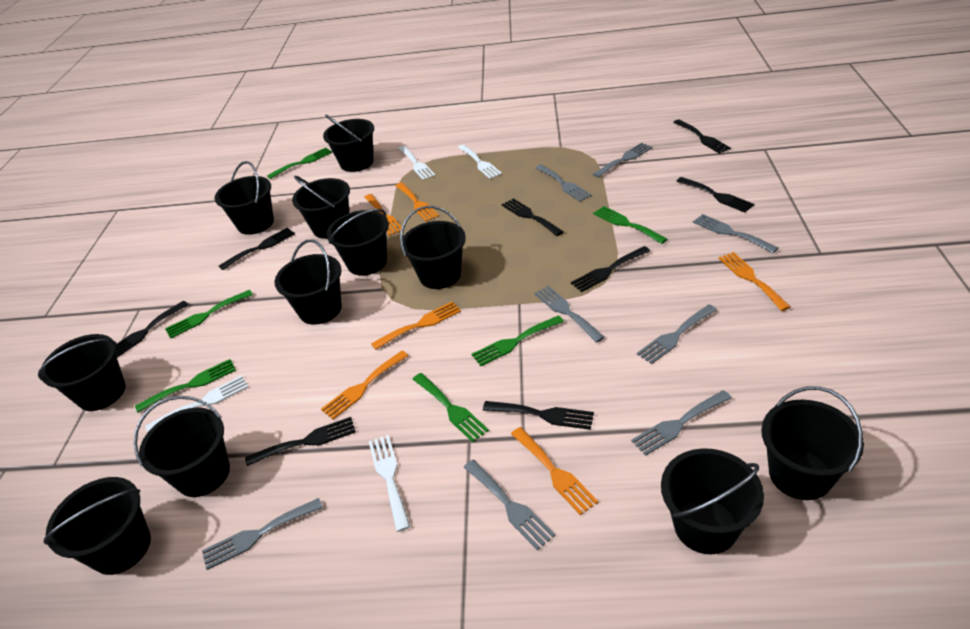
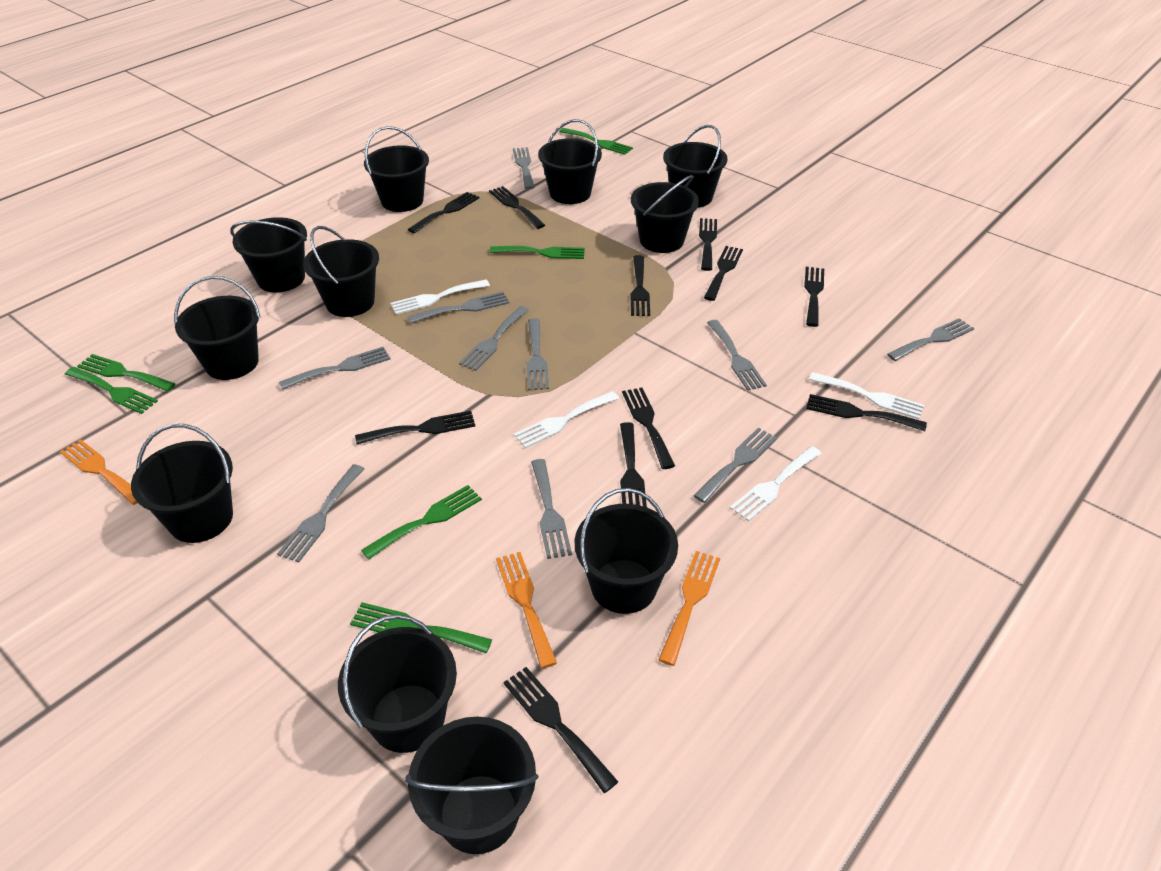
black fork: [115,301,189,357] [219,228,295,270] [245,417,356,466] [483,401,594,430] [502,198,564,236] [571,246,650,292] [673,119,731,154] [676,177,755,212] = 8 -> [355,411,475,444] [408,192,479,233] [489,186,545,229] [503,667,618,793] [620,422,647,507] [622,388,675,469] [630,255,650,316] [699,218,717,271] [704,246,743,301] [804,267,824,327] [806,394,927,431] = 11
grey fork: [202,498,323,570] [464,460,556,550] [535,286,605,343] [536,164,592,202] [593,143,652,178] [631,390,732,456] [637,304,717,364] [693,214,778,253] = 8 -> [277,464,364,562] [279,347,390,390] [407,292,510,324] [459,306,529,371] [513,147,535,189] [527,318,549,390] [531,459,572,559] [693,428,777,503] [707,320,767,391] [887,318,974,361] = 10
orange fork: [321,351,408,419] [364,194,402,236] [371,301,461,350] [395,182,439,222] [511,427,598,515] [718,252,791,311] = 6 -> [60,439,137,505] [496,552,557,668] [658,551,720,666] = 3

